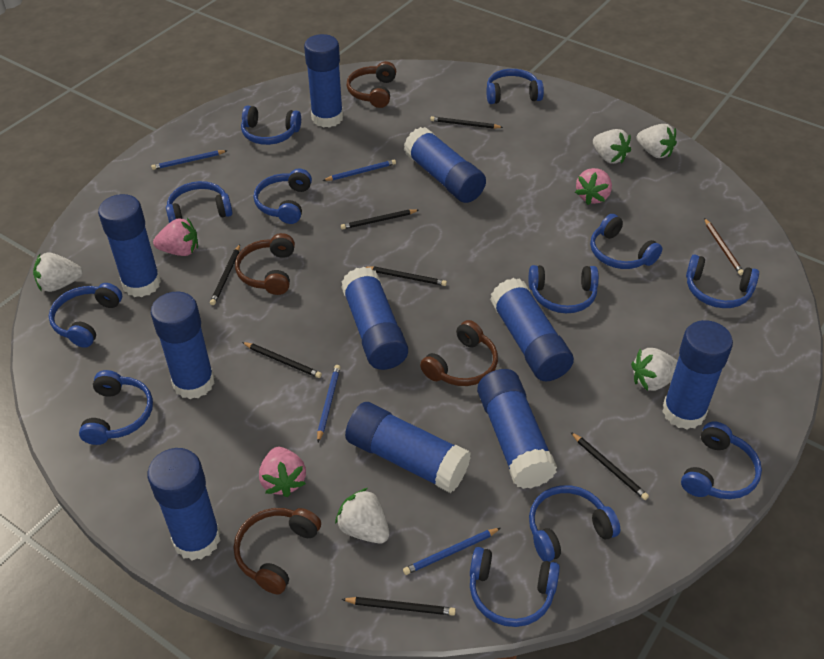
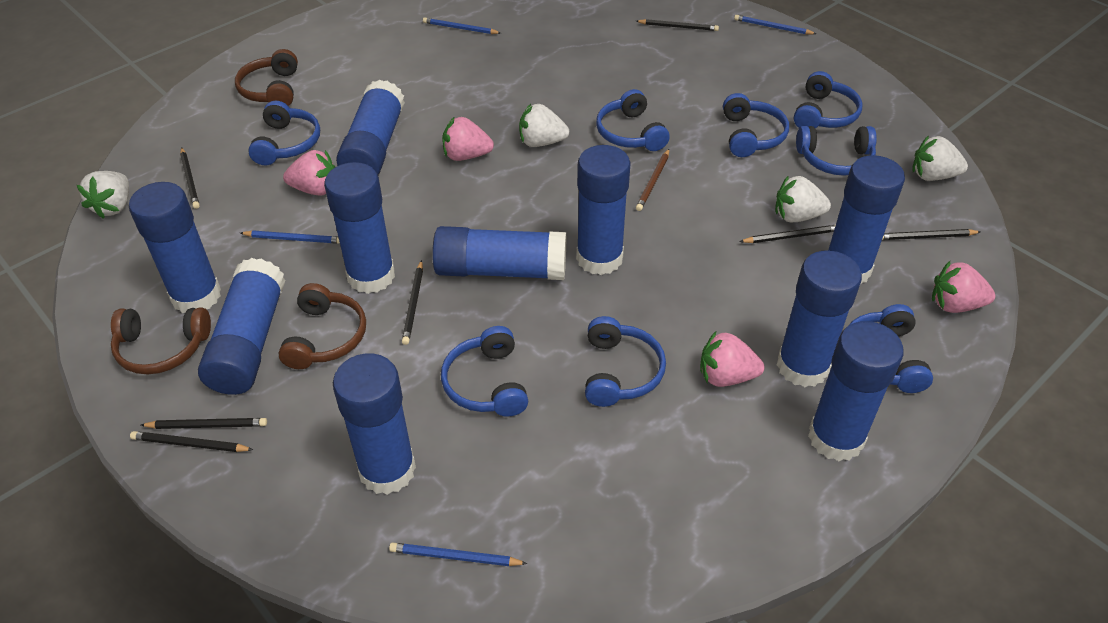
blue headphones: [49,283,122,348] [79,370,153,445] [166,181,232,223] [241,106,301,145] [254,169,312,224] [470,547,560,627] [486,69,544,104] [529,265,599,313] [529,485,620,562] [590,214,662,269] [681,421,762,499] [686,255,759,308] = 12 -> [248,101,320,166] [441,326,528,417] [585,316,666,407] [596,89,670,151] [723,93,789,157] [794,71,863,129] [796,126,877,176] [849,304,933,393] = 8
brown headphones: [234,508,321,594] [235,233,295,295] [347,61,396,108] [420,320,498,386] = 4 -> [111,308,211,374] [235,49,298,106] [278,283,366,369] = 3
pink strawberry: [153,218,198,256] [259,447,306,497] [575,168,612,205] = 3 -> [283,150,335,196] [442,116,494,161] [700,330,764,387] [932,261,995,313] = 4
white strawberry: [33,253,83,292] [335,488,389,543] [593,129,631,164] [631,348,677,391] [636,124,677,158] = 5 -> [77,171,129,219] [519,104,569,147] [775,175,831,222] [912,135,968,181] = 4

